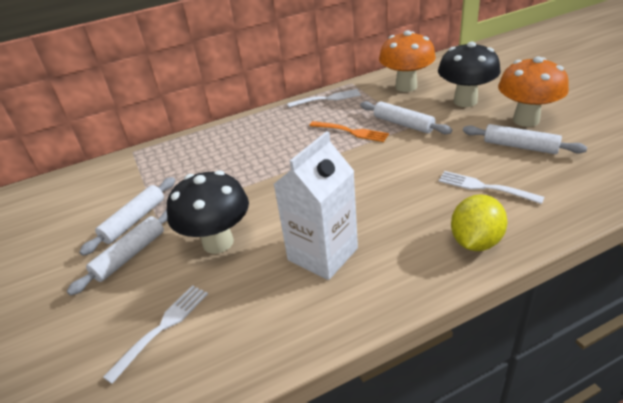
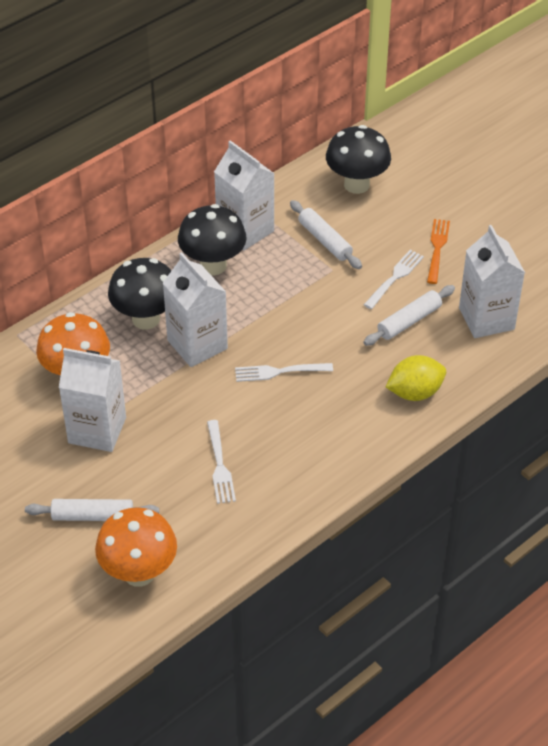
black mushroom: [167,170,249,254] [438,41,501,107] = 2 -> [108,258,171,330] [178,204,247,275] [326,125,391,194] = 3
white carton: [273,131,358,280] = 1 -> [59,348,126,452] [163,252,228,367] [214,140,275,250] [459,225,525,338] = 4
white rolling pin: [67,209,167,296] [79,177,175,256] [360,101,452,134] [463,124,587,154] = 4 -> [25,499,159,521] [290,200,362,269] [363,285,455,346] = 3

